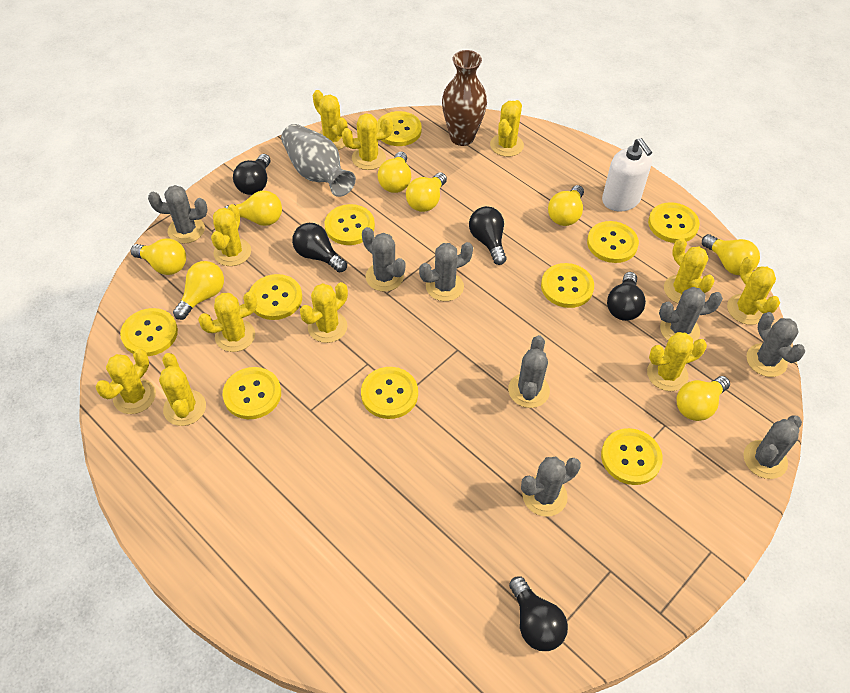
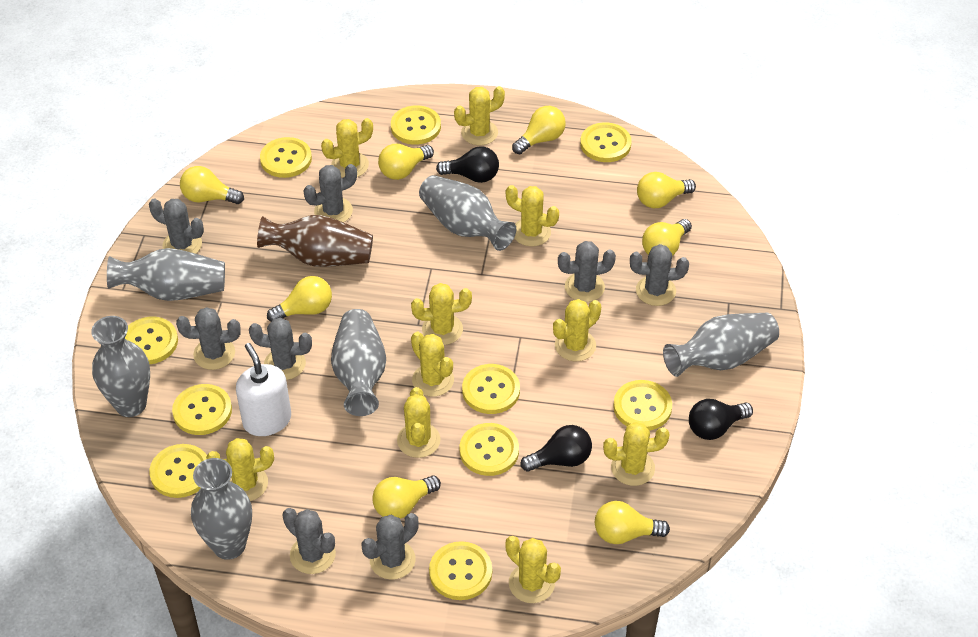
black light bulb: [233,154,271,195] [292,223,347,273] [469,206,506,265] [509,576,568,651] [607,272,646,321] = 5 -> [436,146,499,183] [520,425,592,472] [689,399,753,440] = 3
grey vase: [281,124,356,197] = 1 -> [91,316,150,417] [107,248,225,301] [191,458,252,560] [331,309,386,416] [419,175,516,251] [663,313,779,377] = 6
yellow cactus: [95,349,156,414] [159,353,206,426] [198,292,257,352] [211,204,251,266] [300,282,348,343] [313,90,348,150] [342,113,393,170] [490,100,524,157] [647,332,707,391] [664,238,715,303] [727,256,780,325] = 11 -> [206,438,274,501] [321,118,373,178] [397,387,441,458] [411,283,472,345] [411,332,454,397] [454,86,505,145] [505,536,561,603] [506,185,559,246] [553,299,601,361] [603,422,670,486] = 10

